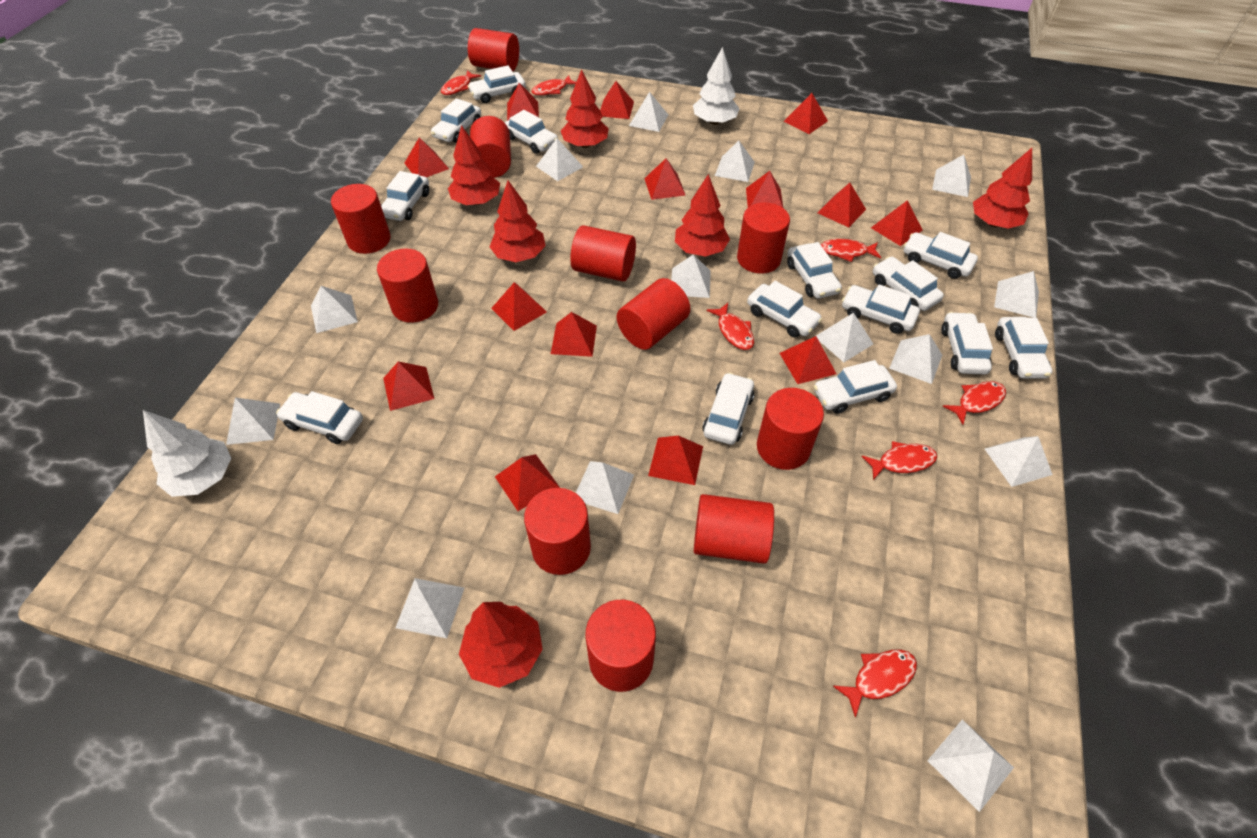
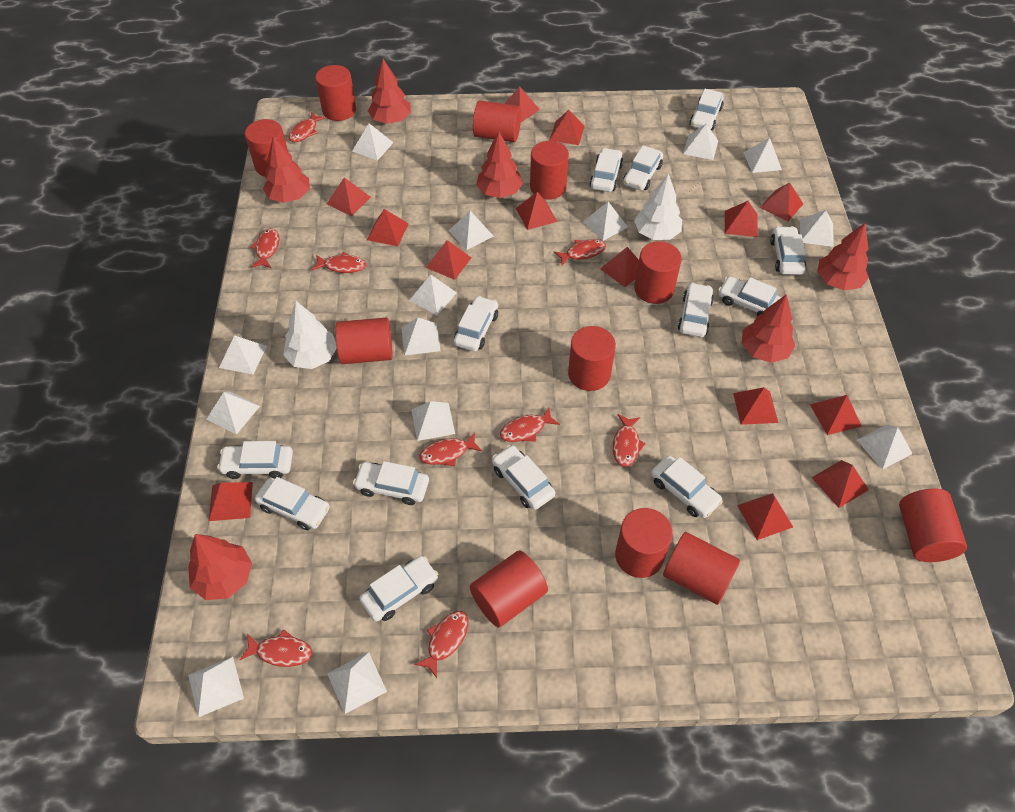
red fish: [441,70,481,95] [531,75,576,96] [707,303,754,350] [821,239,881,262] [833,649,917,718] [861,441,937,480] [943,381,1006,425] = 7 -> [240,629,312,667] [250,228,279,268] [289,112,326,142] [312,252,366,273] [414,611,468,678] [420,432,482,466] [500,408,560,442] [553,239,606,266] [613,414,646,467] = 9
white car: [276,391,363,444] [381,171,429,221] [431,98,481,143] [468,66,526,103] [505,110,558,154] [703,373,755,445] [747,281,822,337] [787,242,842,299] [814,360,897,414] [842,284,920,334] [873,257,944,311] [904,232,978,279] [941,312,993,374] [995,317,1052,379] = 14 -> [217,441,293,479] [255,477,330,530] [353,461,429,505] [360,556,438,622] [454,296,498,351] [492,445,555,510] [589,148,623,192] [623,145,663,191] [651,455,723,518] [678,282,714,337] [690,89,724,130] [718,276,782,316] [770,226,806,275] = 13

